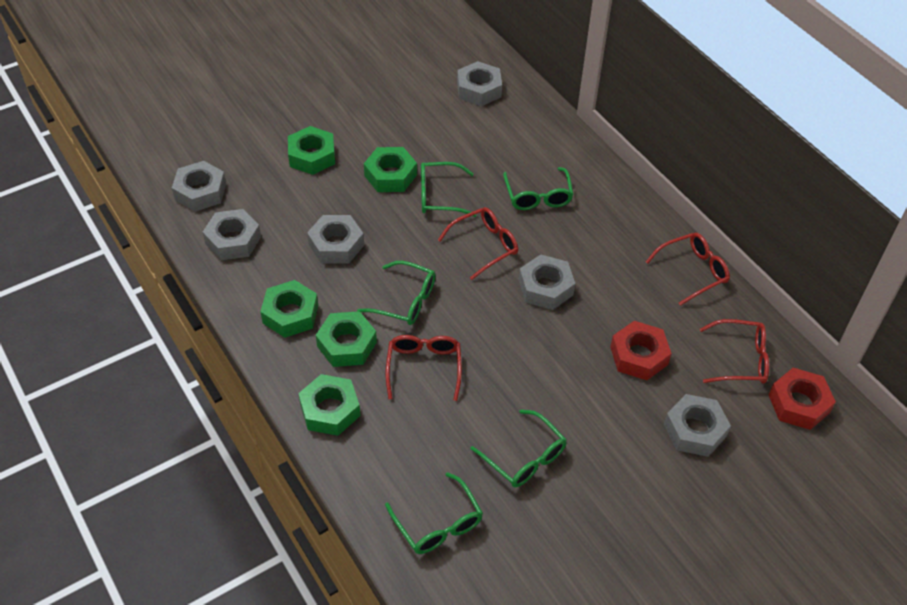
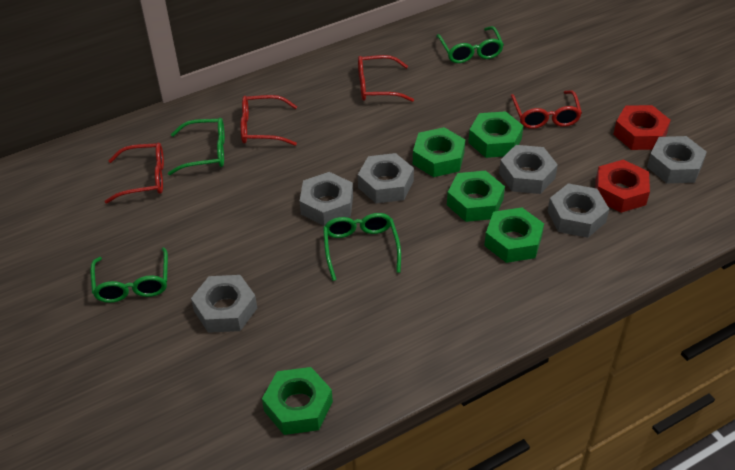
green glasses: [357,261,436,325] [385,472,483,554] [421,162,477,217] [471,409,567,487] [503,167,574,210] = 5 -> [90,247,168,303] [168,118,225,175] [323,213,401,281] [436,26,504,63] = 4

